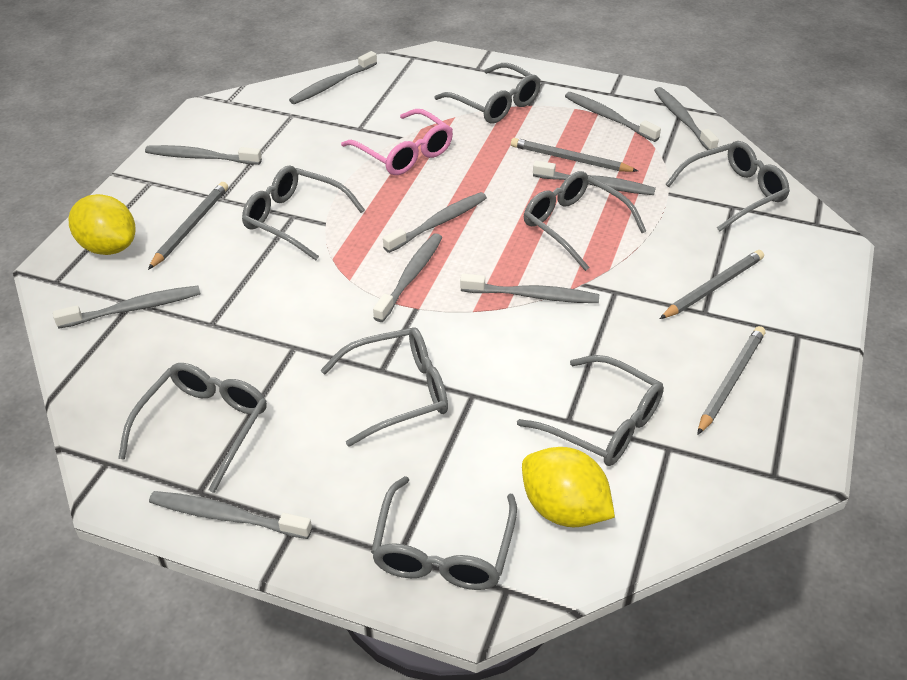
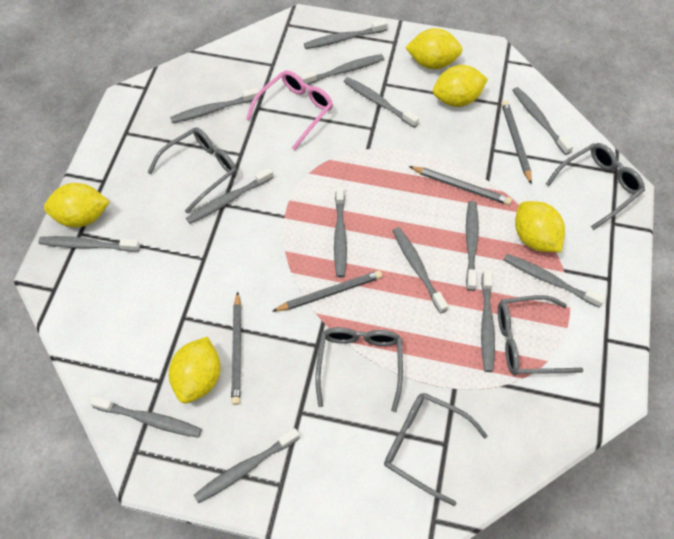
grey glasses: [118,363,267,493] [242,166,365,261] [321,327,448,447] [371,476,517,590] [435,63,541,123] [517,355,664,466] [524,171,646,271] [665,141,790,232] = 8 -> [147,127,237,214] [315,327,403,412] [384,392,488,506] [498,295,584,375] [546,143,645,230] = 5
grey toothbrush: [53,286,200,329] [145,145,262,165] [149,491,312,539] [289,51,377,104] [373,233,442,322] [383,192,487,253] [460,274,599,303] [533,160,656,195] [565,92,661,142] [654,87,719,150] = 10 -> [38,236,140,252] [90,396,202,438] [170,88,260,123] [186,167,274,224] [194,428,300,503] [300,54,384,85] [304,19,388,49] [334,185,347,277] [344,77,419,128] [393,227,448,314] [466,201,479,291] [481,269,495,372] [503,254,606,307] [512,87,574,155] = 14
yellow lemon: [69,194,135,255] [522,447,615,528] = 2 -> [44,183,109,228] [169,337,221,403] [405,28,463,69] [433,65,488,107] [515,201,565,252] = 5

